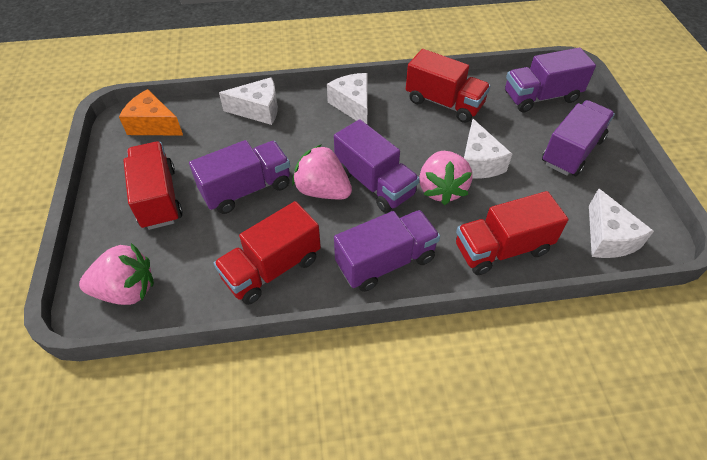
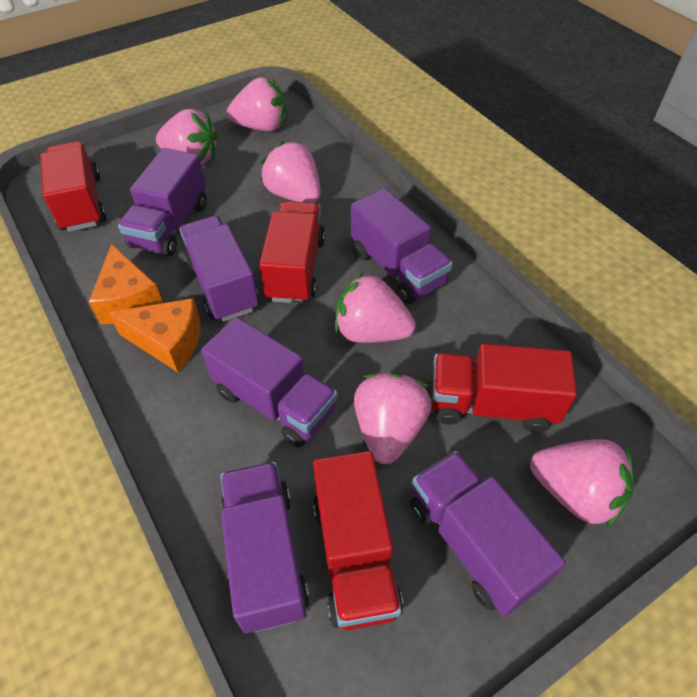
orange cheese: [119,89,183,136] = 1 -> [89,244,163,324] [108,298,201,372] = 2
pink strawberry: [79,243,154,305] [292,144,352,199] [419,151,473,205] = 3 -> [156,109,218,165] [227,77,286,132] [260,141,321,203] [335,273,416,343] [354,372,432,464] [530,439,634,528] = 6
purple truck: [189,140,290,214] [334,119,420,213] [334,210,440,292] [505,48,596,112] [542,100,615,176] = 5 -> [118,148,207,257] [180,216,259,322] [201,317,338,448] [221,462,309,634] [351,188,453,304] [410,451,566,617] = 6
white cheese: [219,77,278,125] [327,73,368,124] [464,119,512,179] [589,188,654,258] = 4 -> none = 0

